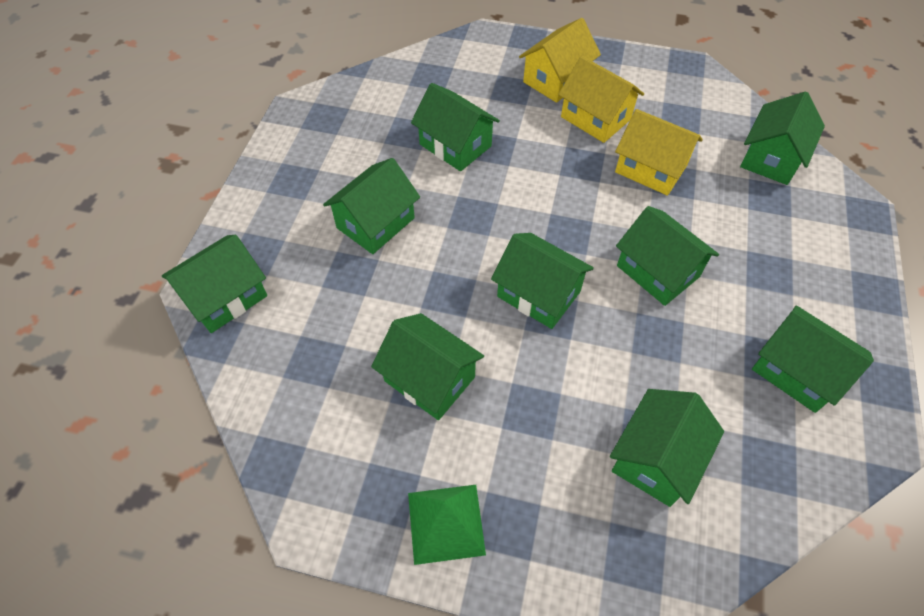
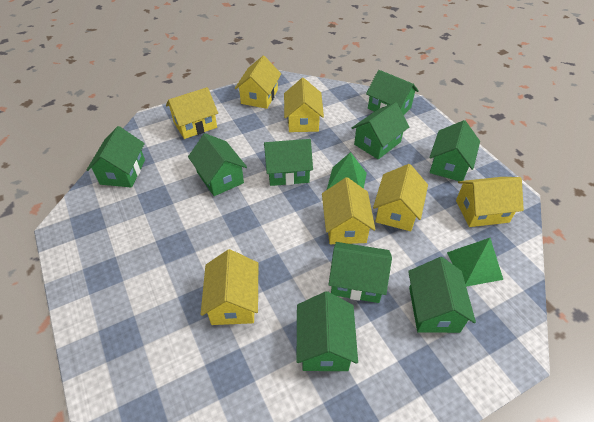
green pyramid: [408,485,486,565] = 1 -> [327,152,367,190] [447,238,503,287] = 2
yellow house: [519,18,601,103] [558,56,644,143] [615,109,703,196] = 3 -> [166,87,218,139] [201,249,258,325] [235,56,281,109] [284,78,324,132] [322,177,376,244] [373,164,428,231] [456,177,524,227] = 7

